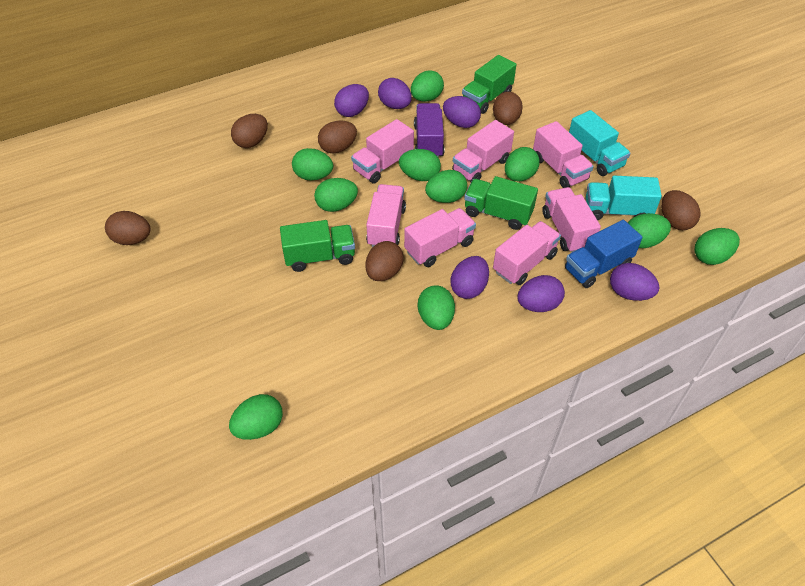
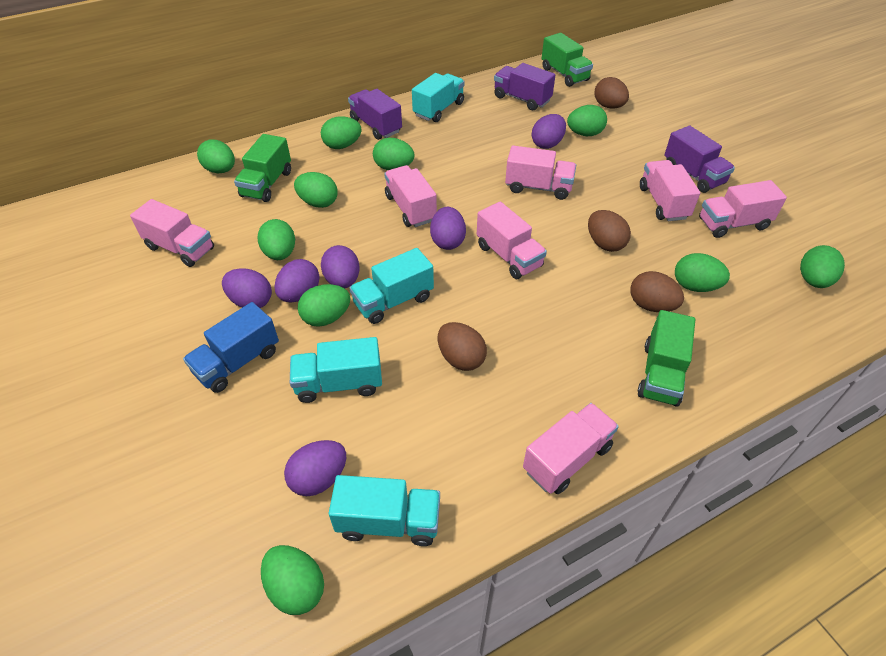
brown egg: [105,211,151,245] [231,114,268,148] [318,121,357,153] [365,241,404,281] [493,92,523,125] [661,190,701,230] = 6 -> [438,322,487,371] [588,210,631,252] [594,77,629,109] [630,271,684,312] = 4
purple truck: [414,103,445,158] = 1 -> [348,89,402,140] [494,63,555,110] [664,125,735,193] = 3
turquoise truck: [569,110,631,176] [586,176,662,220] = 2 -> [290,337,382,403] [329,475,440,546] [349,248,434,324] [412,73,465,122] = 4

